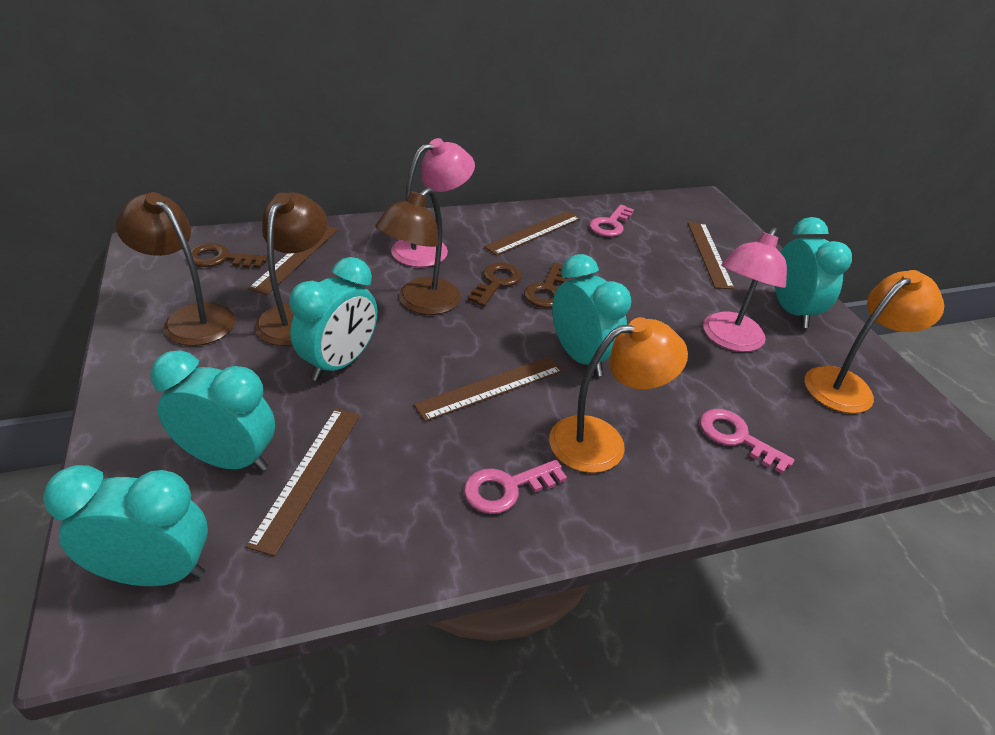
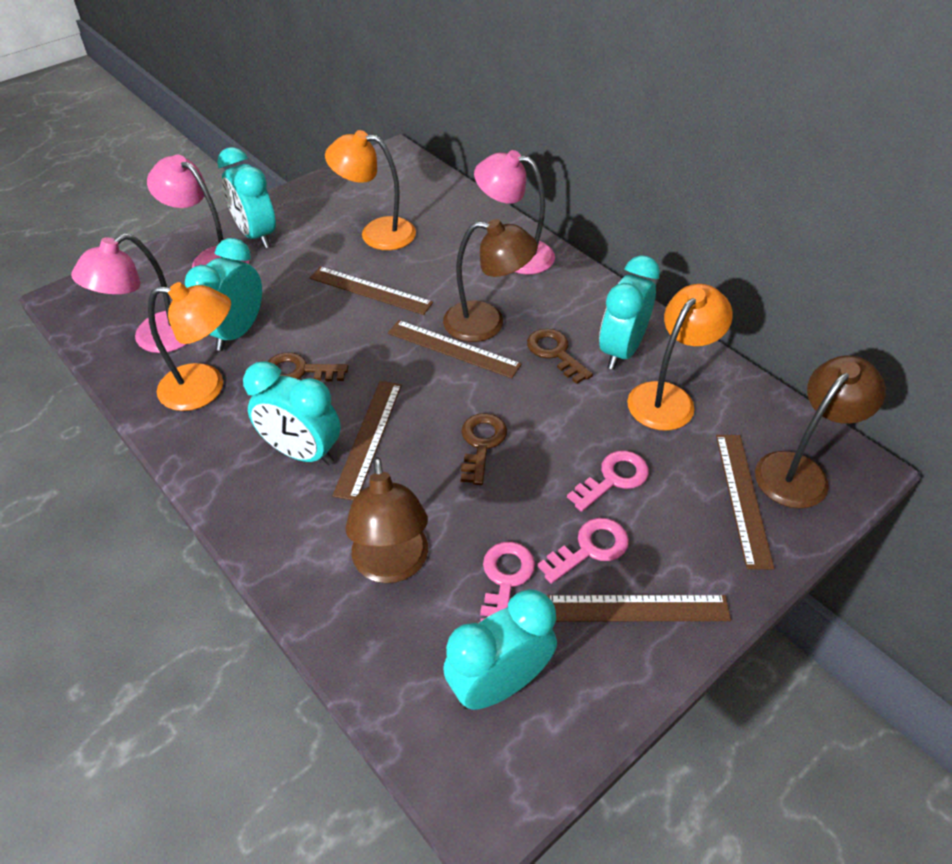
orange lamp: [549,317,688,473] [804,270,944,413] = 2 -> [148,282,231,411] [325,130,416,250] [627,284,733,431] = 3
pink lamp: [391,138,475,267] [703,227,787,352] = 2 -> [71,233,187,353] [147,155,249,268] [474,150,555,274] = 3

